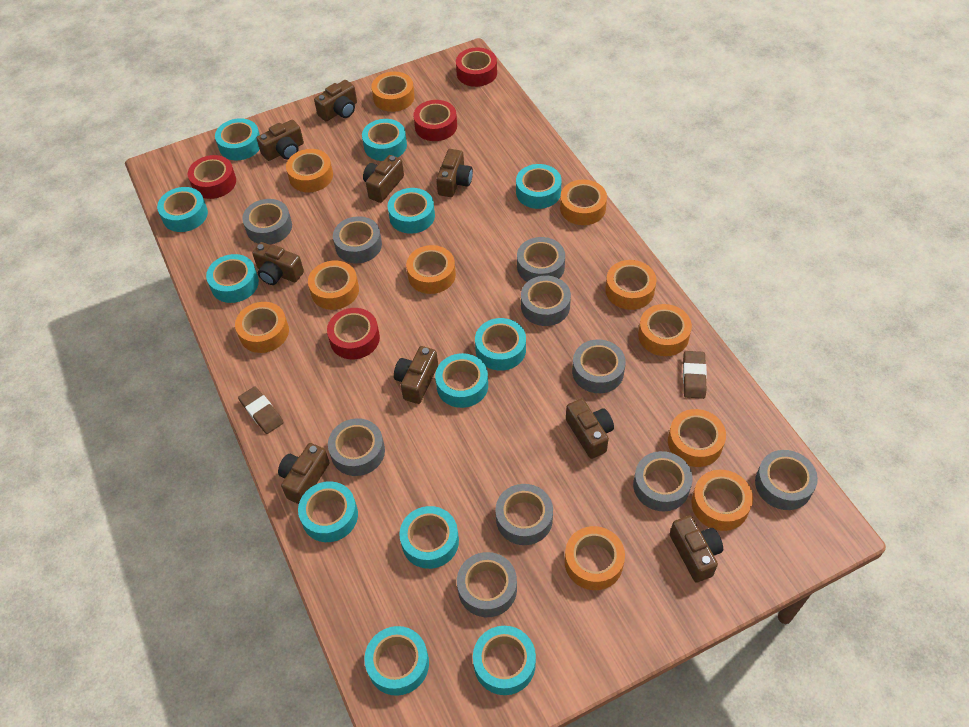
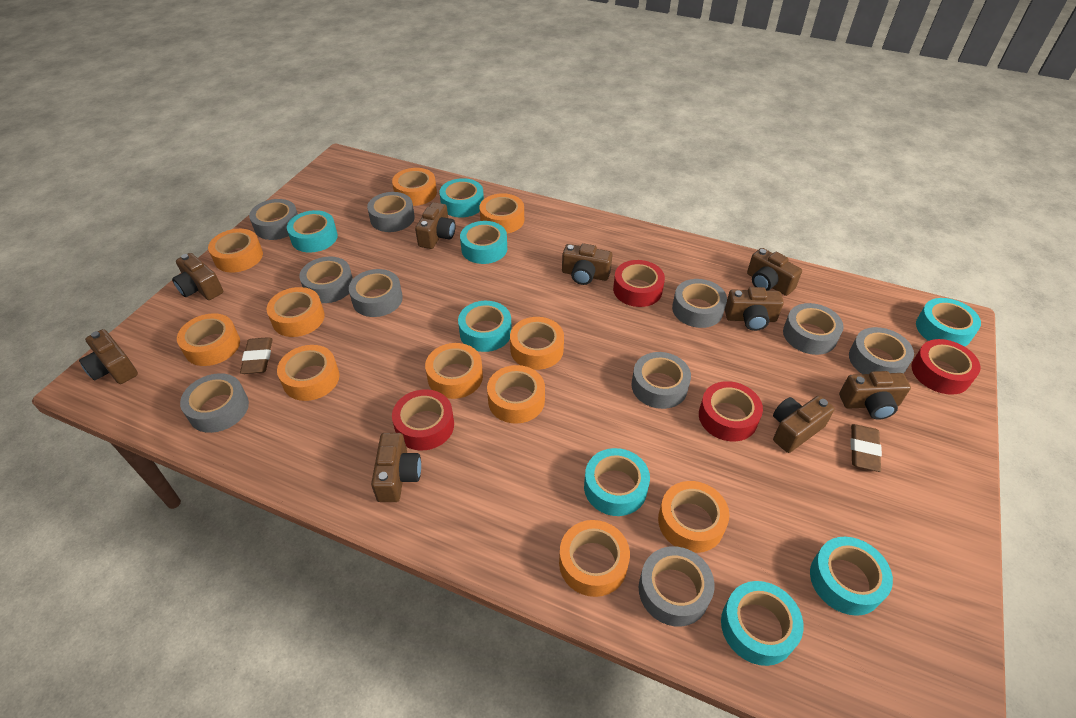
turquoise tape: [157,187,208,232] [206,254,259,303] [215,118,260,160] [298,481,358,542] [362,119,407,161] [364,626,429,696] [388,188,435,234] [399,506,459,569] [435,353,488,408] [473,626,536,695] [475,318,526,371] [516,164,562,209] = 12 -> [287,210,338,253] [439,178,484,217] [458,301,512,352] [460,221,507,264] [584,448,650,516] [721,581,803,666] [810,537,893,616] [916,298,981,347] = 8

